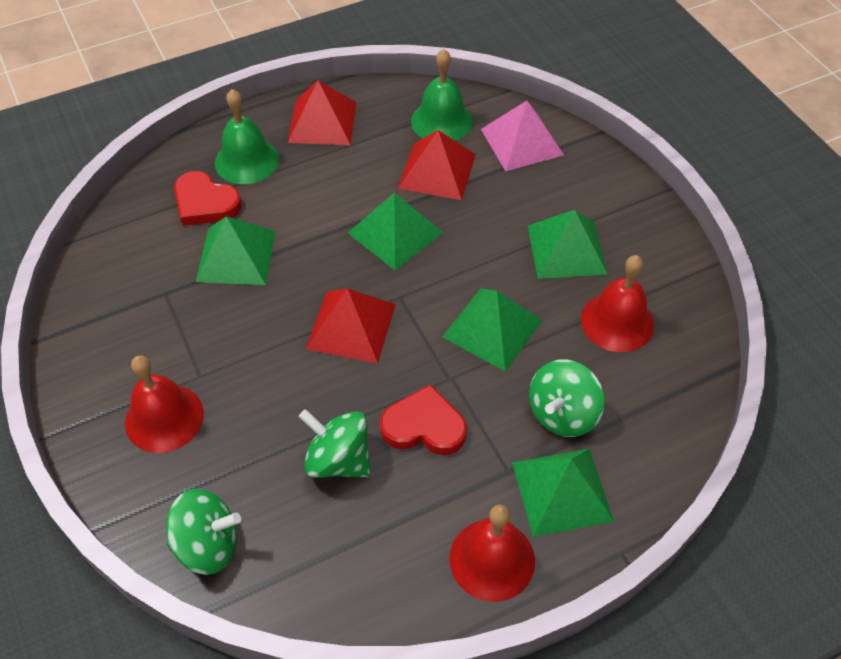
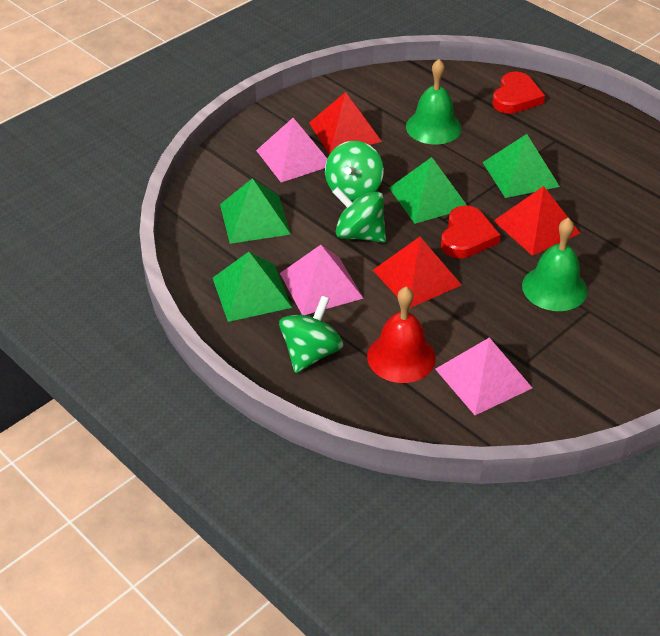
green pyramid: [196,216,276,285] [348,193,443,270] [442,288,543,371] [512,449,614,537] [528,210,607,279] = 5 -> [213,252,292,322] [220,178,291,244] [389,157,467,224] [482,134,560,198] = 4
pink pyramid: [481,101,564,171] = 1 -> [256,118,327,182] [280,245,364,315] [435,337,532,415] = 3
red bell: [125,355,204,453] [449,505,535,602] [581,255,654,352] = 3 -> [367,287,436,383] = 1

